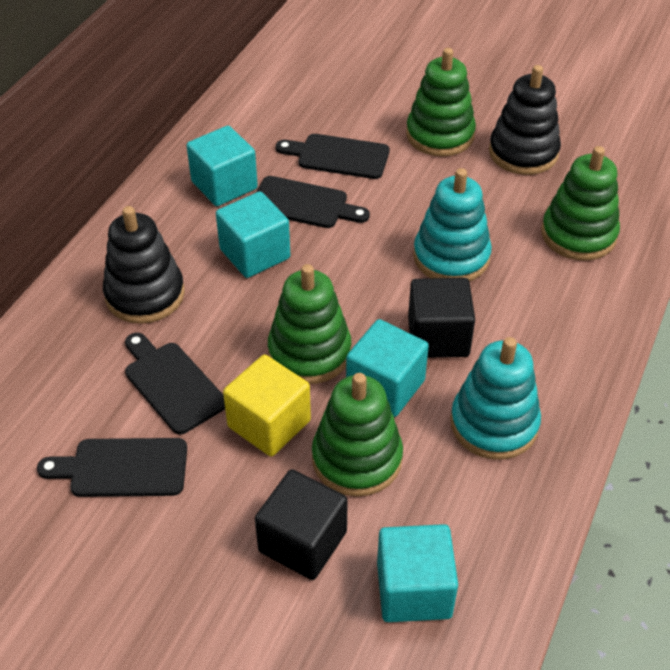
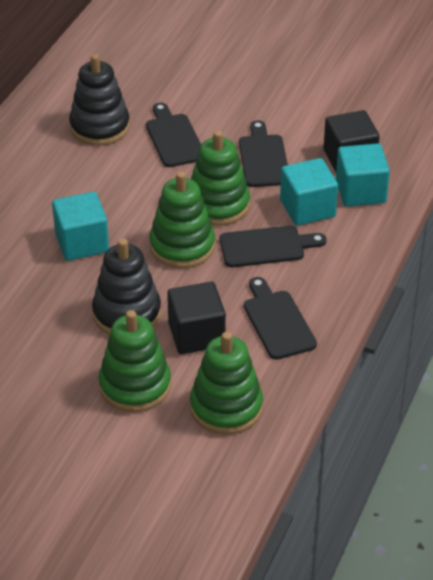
turquoise cube: [186,126,258,206] [216,191,290,278] [346,319,429,417] [377,524,458,622] = 4 -> [52,192,109,261] [280,158,338,226] [336,143,390,207] = 3
turquoise stacking toy: [413,168,492,281] [450,337,541,460] = 2 -> none = 0
yellow cube: [223,355,311,457] = 1 -> none = 0

